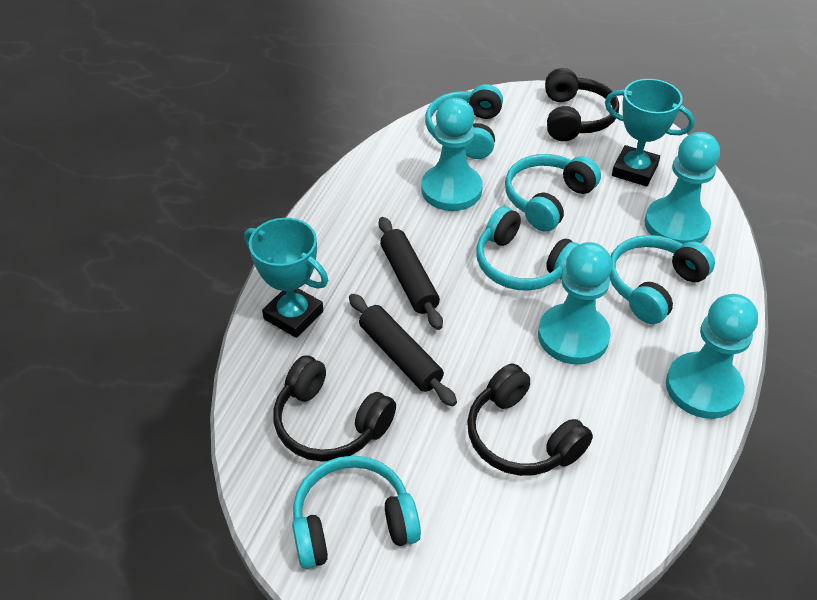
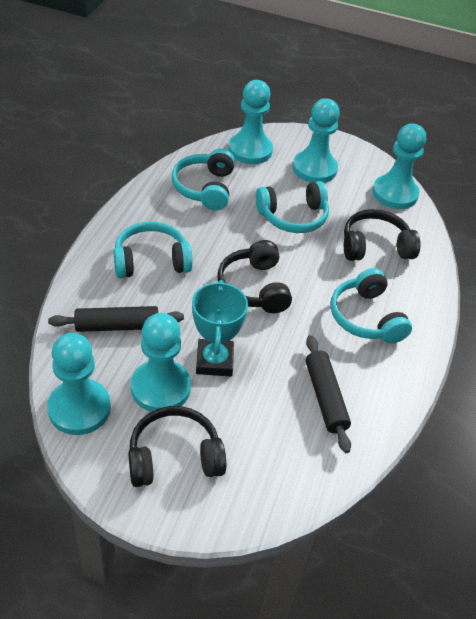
turquoise headphones: [292,456,421,569] [425,84,503,159] [476,206,580,291] [505,154,601,232] [609,235,715,324] = 5 -> [114,221,193,278] [172,149,235,210] [256,181,329,233] [331,268,412,343] = 4
turquoise pawn: [421,98,483,211] [538,242,612,365] [644,132,720,244] [666,294,758,419] = 4 -> [47,333,111,435] [131,313,191,412] [228,80,273,164] [293,98,340,183] [372,123,426,209] = 5
turquoise trophy: [244,218,328,338] [605,79,695,187] = 2 -> [192,280,248,376] = 1

